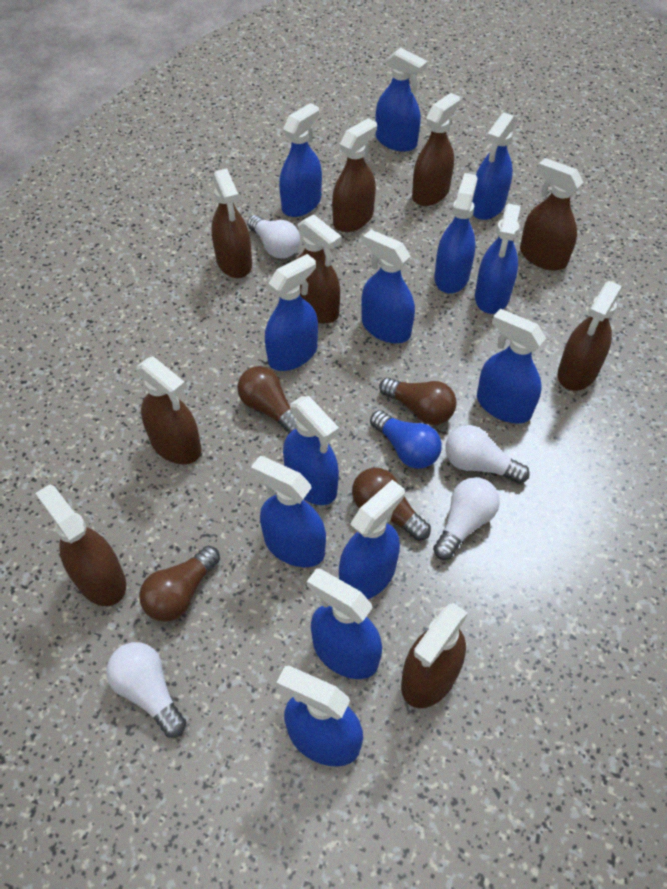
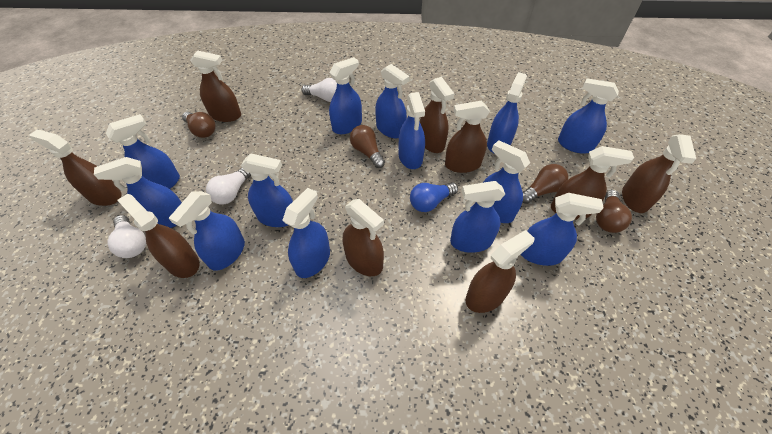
white light bulb: [106,642,187,737] [247,215,300,259] [433,477,500,560] [445,425,530,484] = 4 -> [107,215,146,258] [206,168,251,204] [301,78,337,102] = 3

